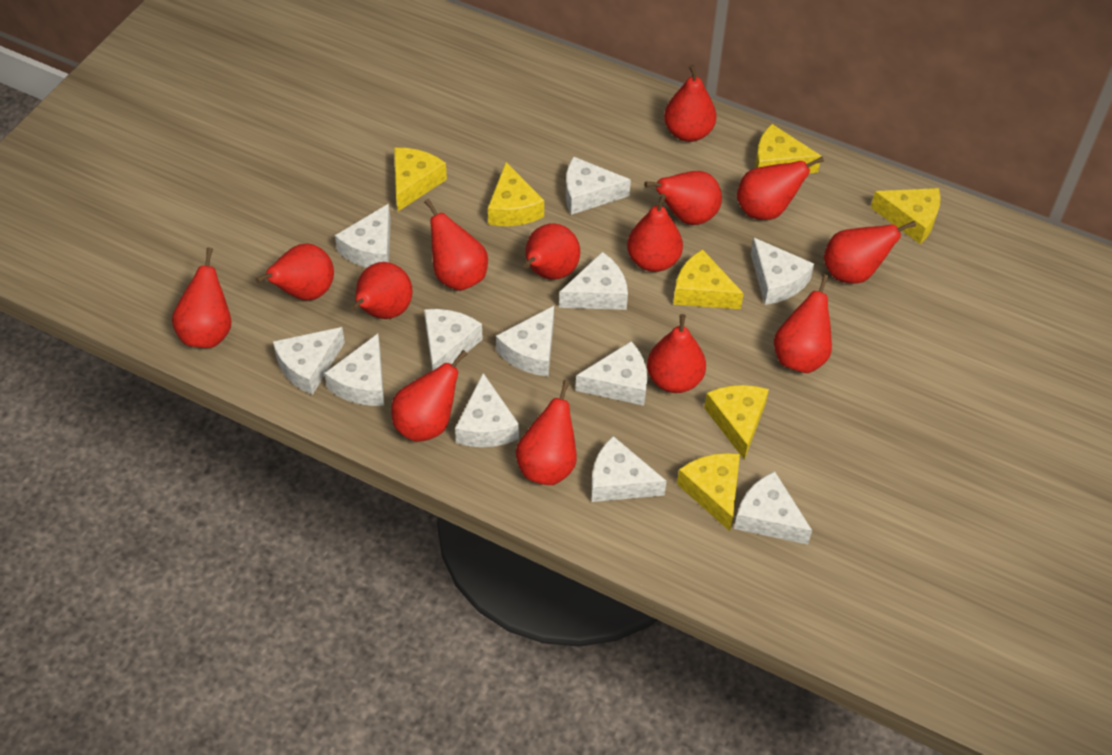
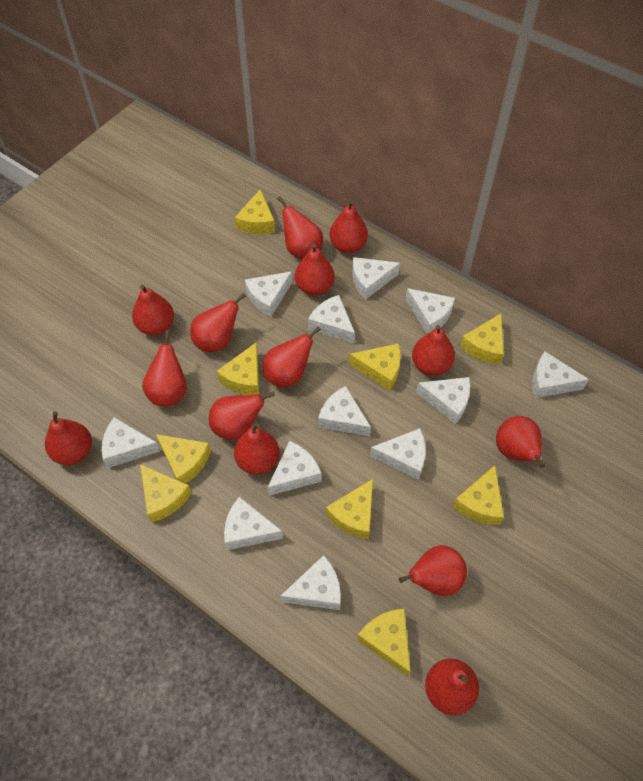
yellow cheese: [394,148,447,211] [488,162,544,226] [673,249,744,309] [677,453,740,531] [704,385,769,460] [755,124,822,173] [871,188,940,244] = 7 -> [140,464,192,523] [156,434,211,484] [217,343,259,395] [235,190,275,234] [326,479,373,539] [349,344,401,390] [357,609,410,676] [453,465,504,525] [460,314,504,365] = 9

